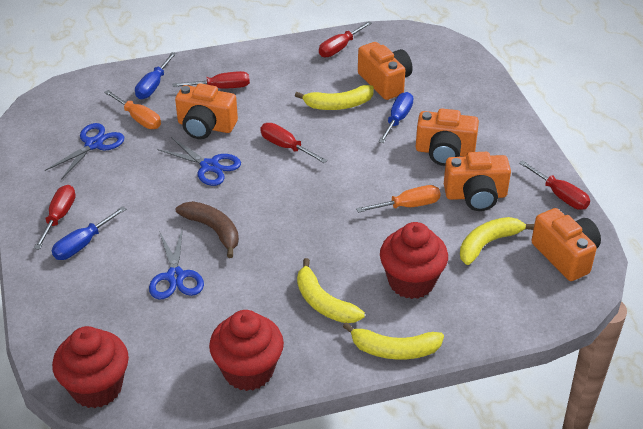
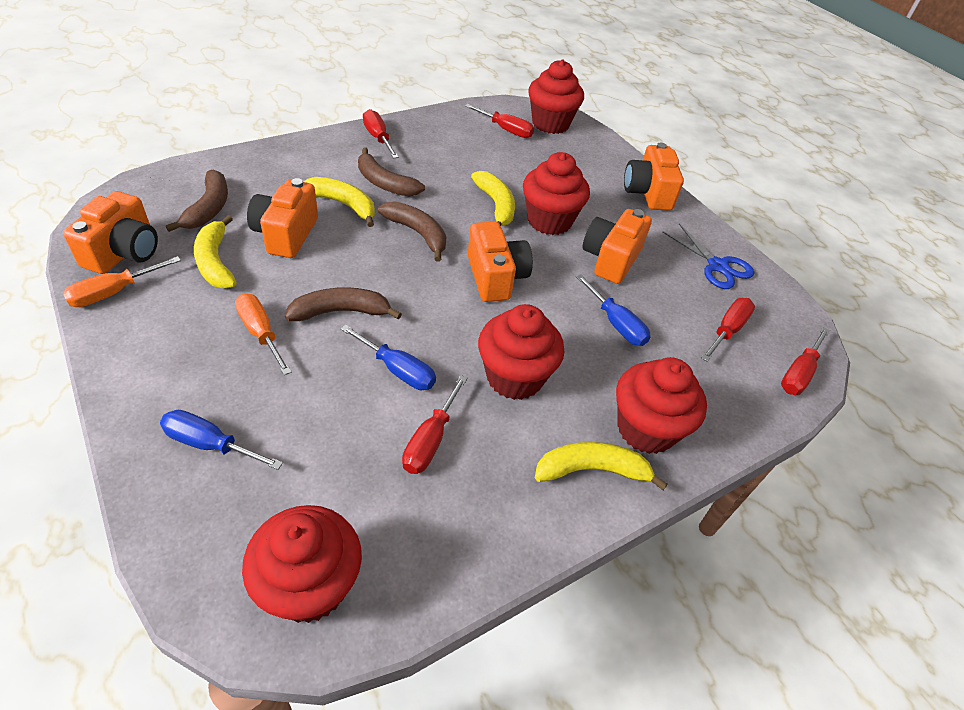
blue scissors: [45,123,124,180] [149,228,204,300] [157,137,241,186] = 3 -> [662,224,754,289] = 1
brown banana: [176,201,239,258] = 1 -> [166,170,228,232] [285,287,402,321] [358,148,425,196] [378,201,446,262] = 4
red cupcake: [52,326,129,408] [209,310,284,391] [380,222,448,299] = 3 -> [242,505,362,623] [478,304,564,400] [523,152,590,235] [528,59,584,134] [616,357,707,454] = 5

